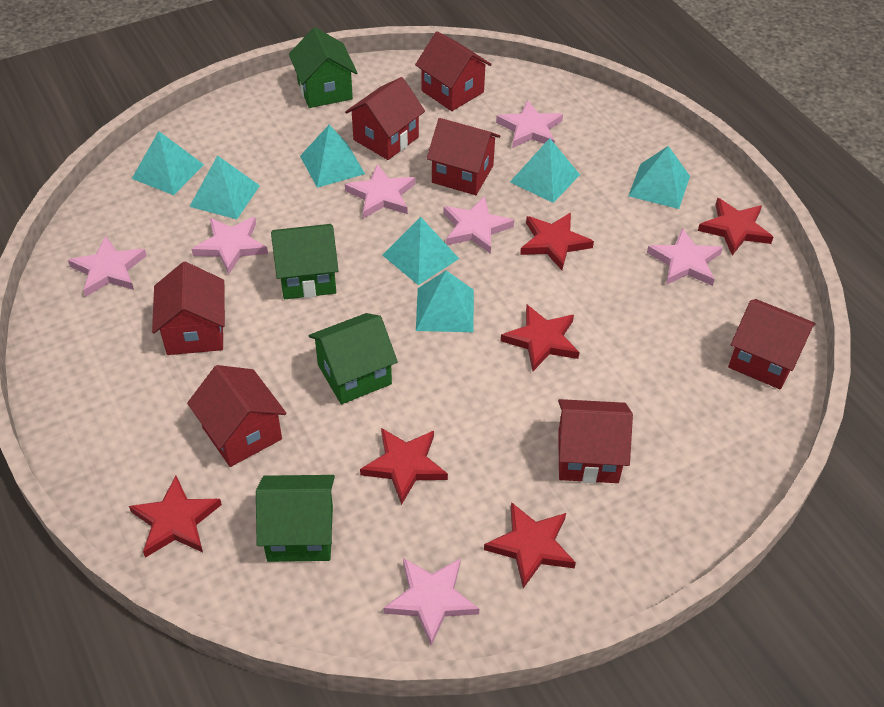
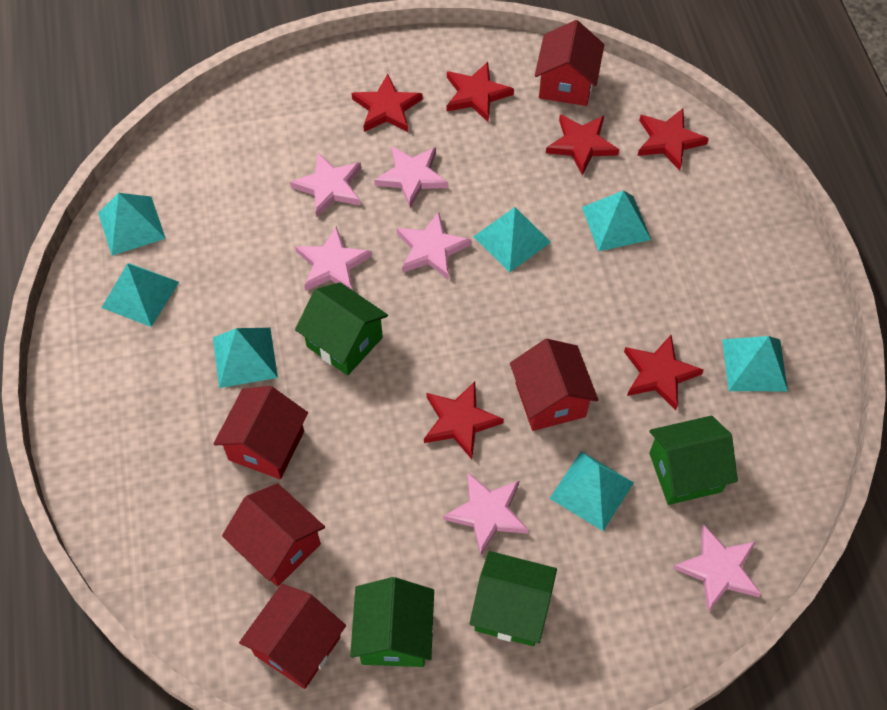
pink star: [68,236,147,297] [192,217,268,274] [345,164,415,219] [383,558,479,646] [443,196,514,254] [496,100,563,148] [647,228,723,286] = 7 -> [290,152,361,218] [295,226,372,291] [374,146,448,208] [397,212,471,280] [443,473,529,556] [673,524,761,612] = 6
red house: [152,262,225,355] [187,365,287,467] [345,77,425,160] [415,32,492,111] [427,118,500,195] [558,399,633,483] [728,299,816,390] = 7 -> [213,386,308,479] [222,483,325,587] [239,584,346,689] [510,339,598,431] [535,20,604,106] = 5

